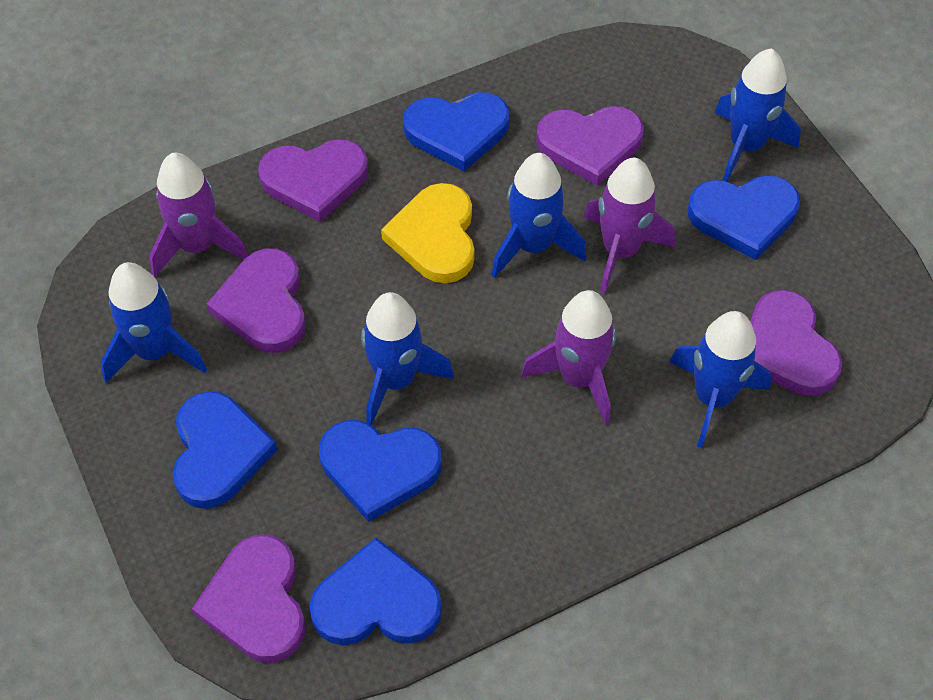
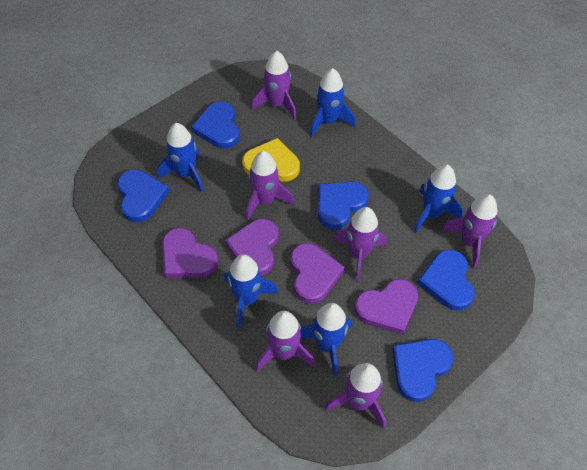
purple heart: [192,534,306,663] [207,248,306,353] [258,139,368,222] [536,106,644,186] [750,290,842,396] = 5 -> [162,228,218,278] [225,219,279,276] [290,243,344,303] [354,279,418,334] = 4
purple rocket: [149,153,248,277] [521,290,616,425] [583,158,675,294] = 3 -> [246,151,294,221] [251,51,296,120] [255,311,315,372] [325,363,386,428] [333,207,387,281] [442,194,497,268] = 6

